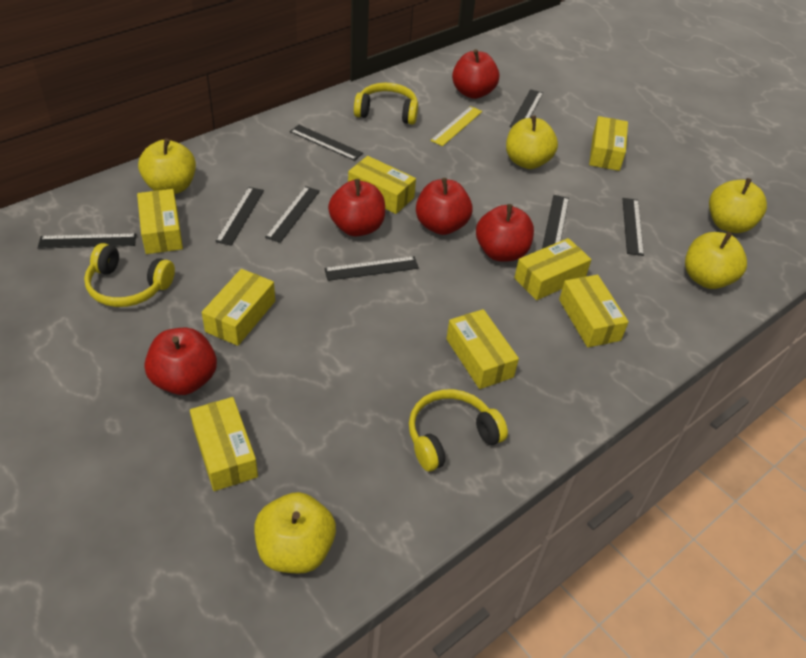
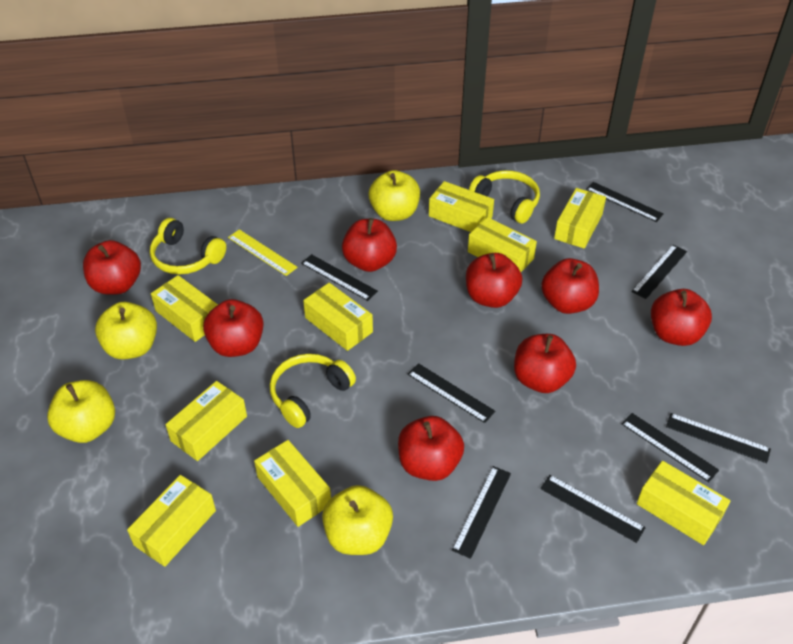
red apple: [145,328,217,395] [328,179,385,237] [416,178,473,235] [452,49,499,99] [476,204,534,261] = 5 -> [83,240,141,295] [203,299,264,357] [342,218,397,272] [398,416,464,481] [466,253,522,308] [514,334,576,393] [541,258,599,314] [651,289,712,346] = 8
yellow apple: [138,138,196,194] [254,492,336,573] [506,115,558,169] [685,232,747,289] [709,178,767,233] = 5 -> [47,380,115,443] [95,302,157,359] [322,485,393,555] [369,170,420,221] = 4
yellow box: [137,189,183,254] [190,397,258,491] [202,269,275,346] [348,156,416,214] [446,309,519,389] [514,238,591,300] [559,275,629,347] [589,116,628,171] = 8 -> [127,475,216,567] [151,275,218,342] [165,381,247,461] [254,440,331,527] [303,283,373,351] [429,181,494,232] [468,217,537,272] [554,188,606,249] [637,461,730,545] = 9

